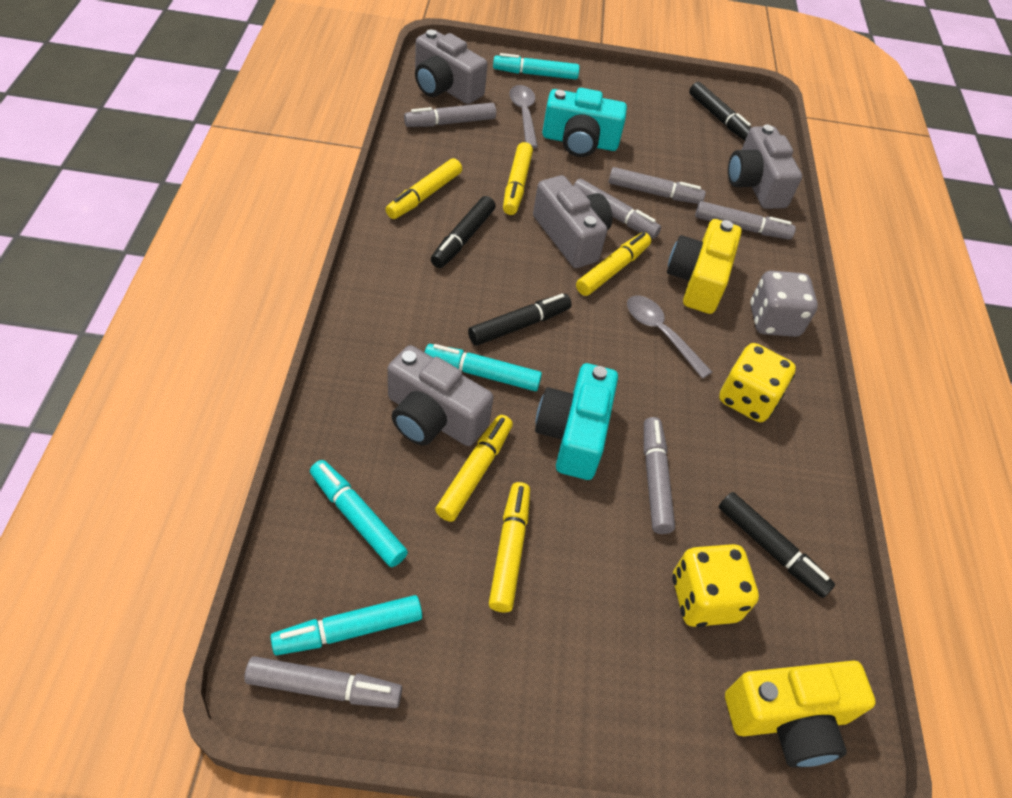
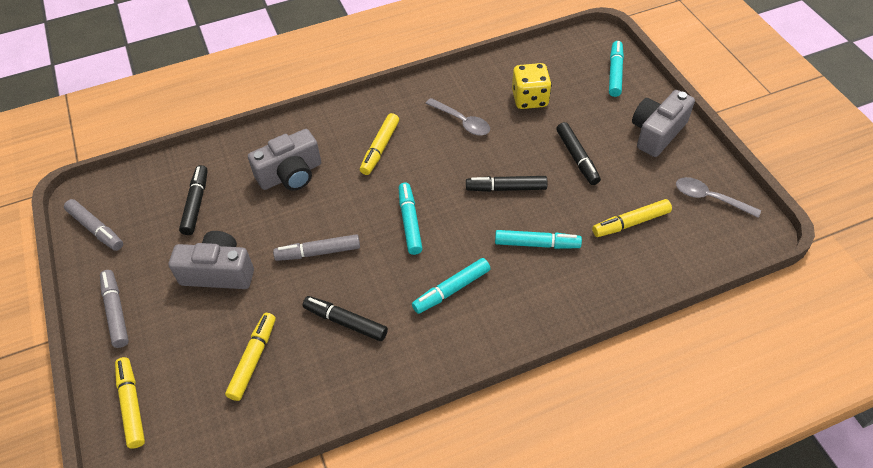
grey camera: [388,345,493,446] [415,30,487,104] [533,175,612,268] [728,124,802,209] = 4 -> [169,231,254,289] [248,129,321,191] [632,90,695,157] = 3
grey dice: [750,271,818,337] = 1 -> none = 0
grey marker: [244,656,402,708] [404,103,496,127] [573,179,661,238] [609,167,706,204] [644,417,675,534] [695,201,796,240] = 6 -> [64,199,123,251] [100,270,129,348] [273,234,360,261] = 3
turquoise camera: [535,363,618,480] [542,88,627,157] = 2 -> none = 0
yellow camera: [667,219,742,314] [725,661,876,768] = 2 -> none = 0
yellow dice: [672,544,759,627] [719,343,796,422] = 2 -> [512,63,552,109] = 1
yellow marker: [385,158,462,219] [435,415,513,522] [489,482,530,612] [503,142,533,215] [576,232,651,296] = 5 -> [115,357,145,449] [225,313,276,401] [360,113,399,175] [592,199,672,237] = 4

